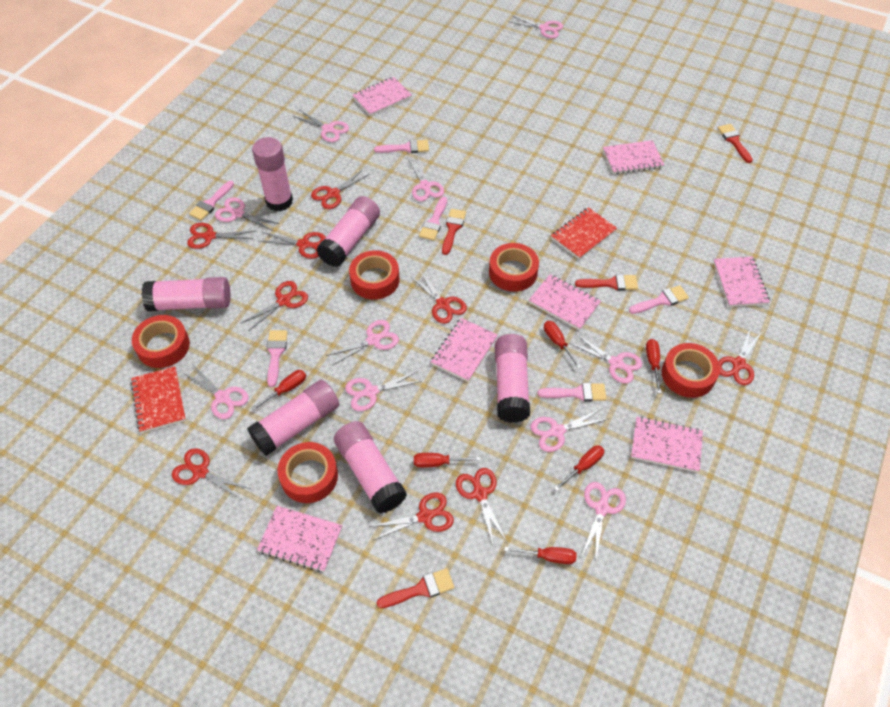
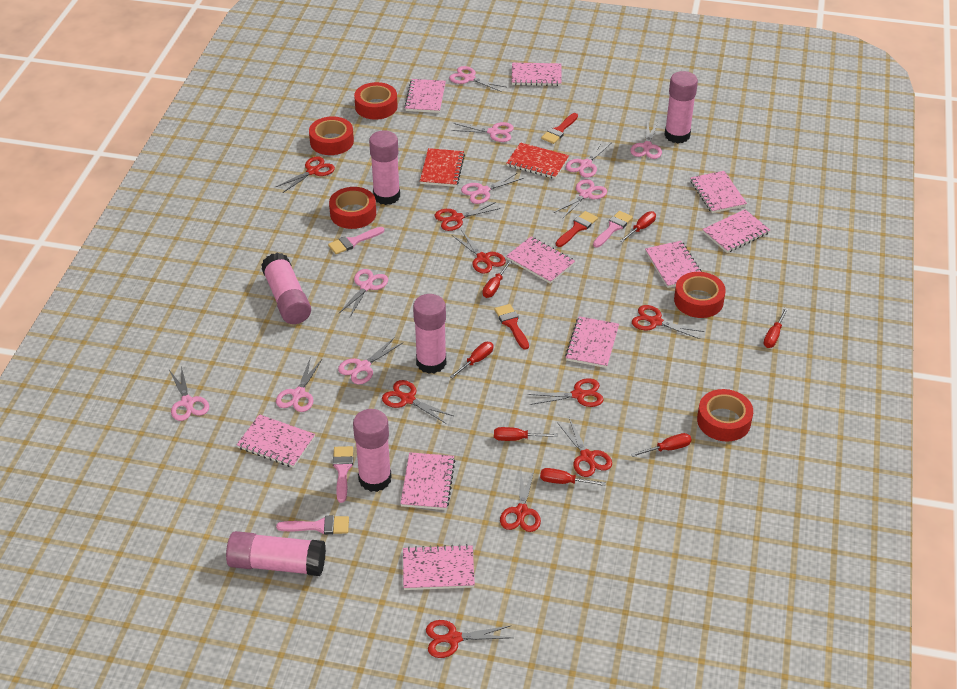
pink brush: [189,181,234,221] [267,330,288,387] [374,140,429,153] [419,197,447,241] [538,383,606,402] [629,285,689,314] = 6 -> [276,515,349,535] [328,227,384,254] [333,446,353,503] [593,211,633,247] = 4
pink notebook: [257,506,342,572] [352,77,412,116] [431,318,498,382] [529,274,601,330] [603,140,664,174] [631,417,703,472] [713,256,770,307] = 7 -> [237,414,315,468] [400,452,455,510] [403,544,475,590] [404,79,446,113] [506,237,575,284] [512,63,562,86] [565,316,619,368] [645,241,701,288] [690,171,747,213] [702,209,770,253] = 10
red brush: [376,568,454,608] [442,209,466,255] [575,274,638,291] [718,124,753,163] = 4 -> [494,304,529,350] [541,113,578,144] [556,211,598,247] = 3
red screwdriver: [251,370,306,411] [414,453,481,468] [504,547,577,564] [544,321,581,368] [554,445,604,491] [646,339,662,393] = 6 -> [450,342,493,379] [483,260,512,298] [494,427,558,441] [540,468,606,486] [620,211,656,243] [631,433,692,457] [763,308,788,348] = 7

